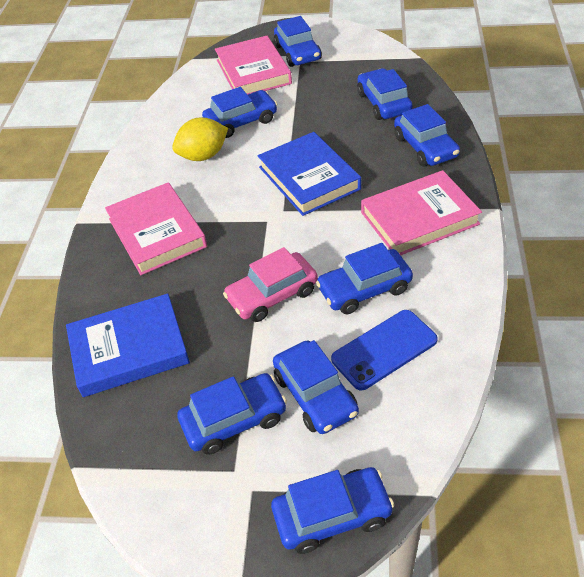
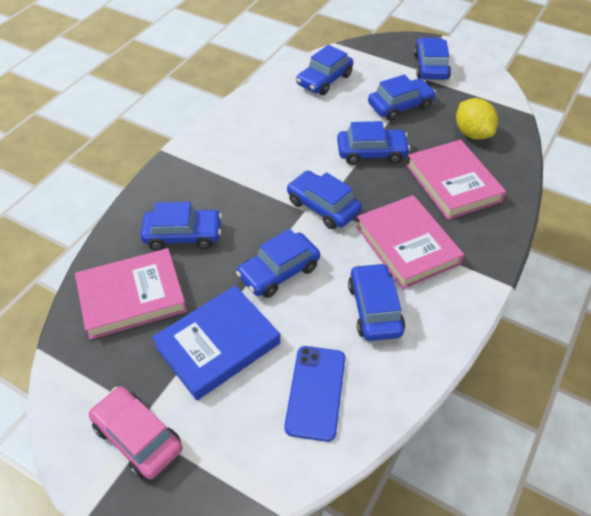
blue book: [66,294,190,397] [258,132,361,216] = 2 -> [152,285,280,401] = 1

